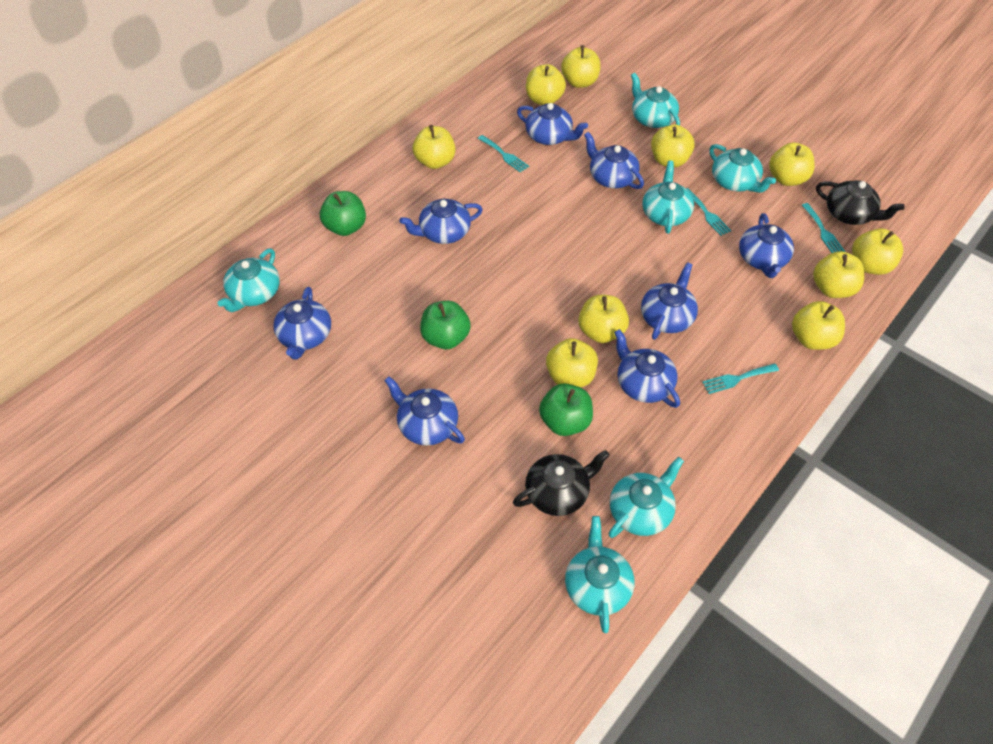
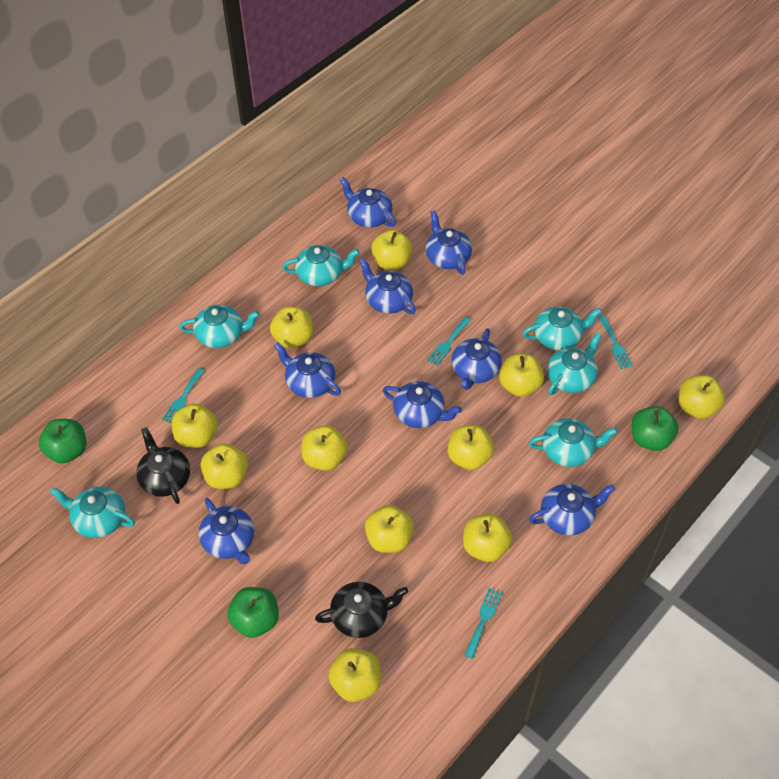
yellow apple: [413,125,455,169] [526,64,566,105] [546,338,598,387] [561,45,600,88] [578,295,629,343] [651,124,695,167] [769,143,815,186] [792,301,845,350] [813,251,864,298] [852,228,903,275] = 10 -> [171,404,218,448] [201,443,248,489] [270,306,313,348] [301,425,348,471] [329,648,381,702] [365,505,414,553] [371,230,412,270] [448,425,494,470] [463,514,512,562] [499,354,544,397] [679,375,725,419] = 11

